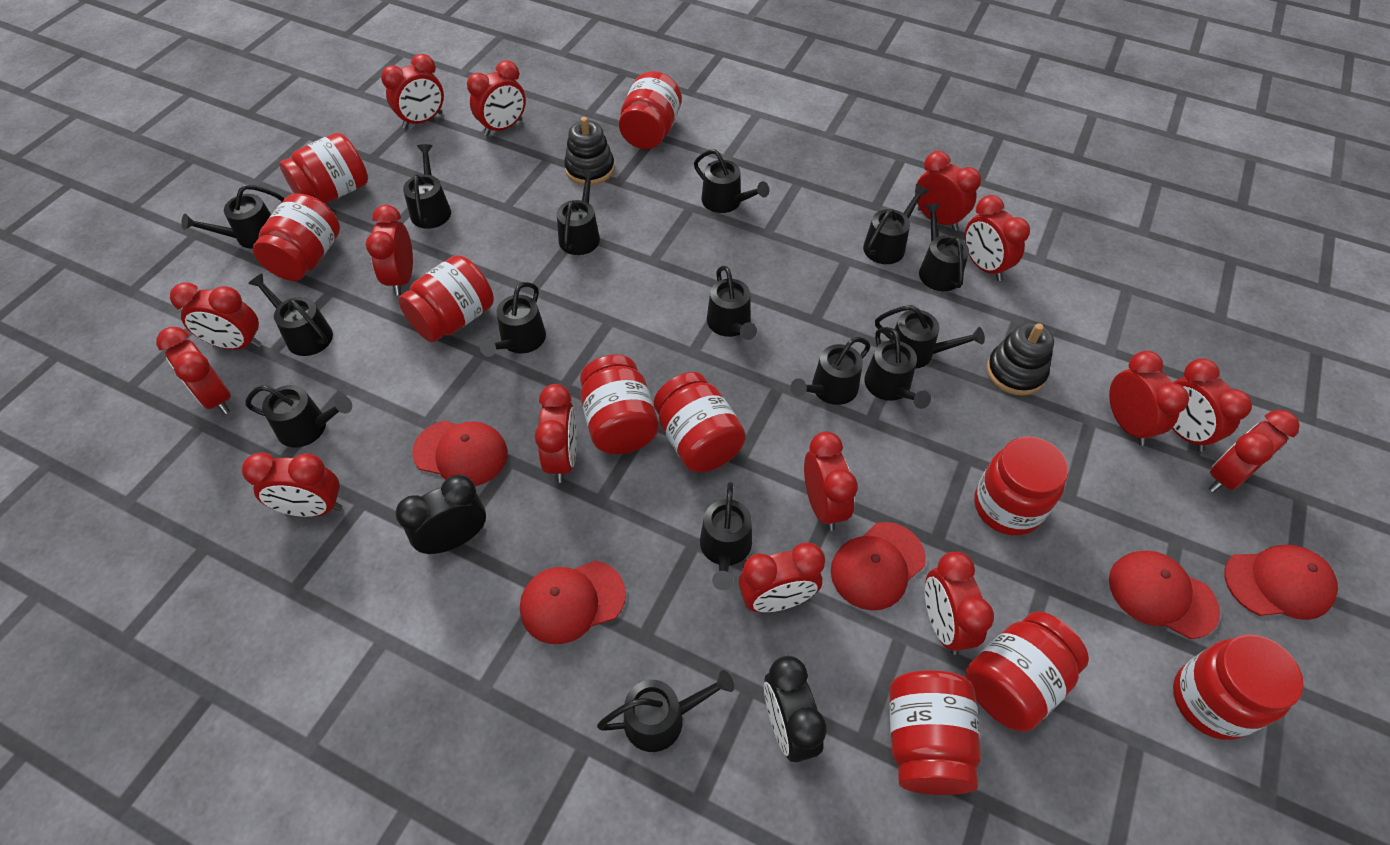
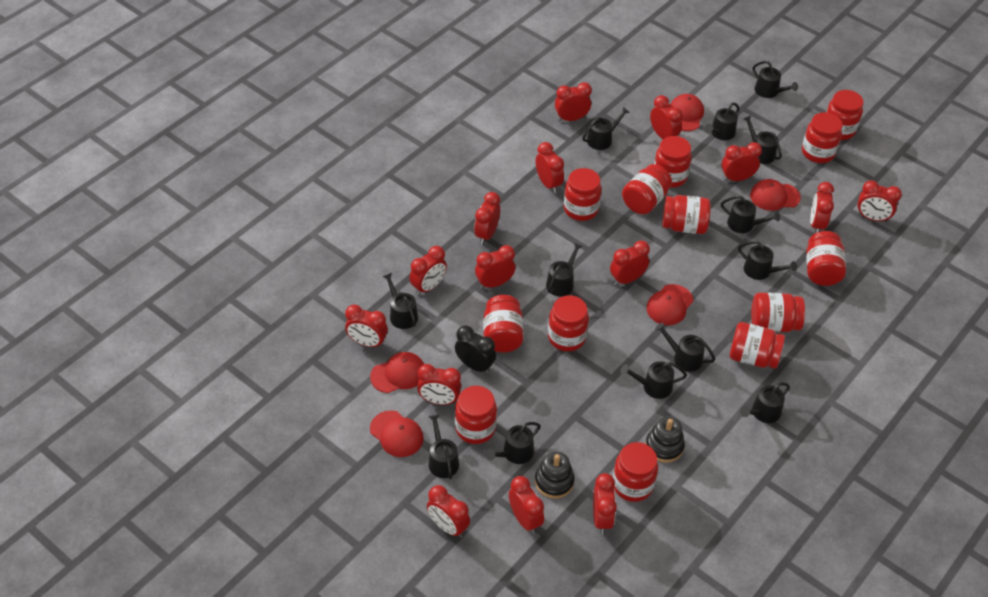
black clock: [395,475,486,554] [764,656,827,763] = 2 -> [455,326,496,374] = 1
black watering can: [181,185,285,249] [245,385,352,447] [248,273,333,356] [403,144,451,229] [480,282,546,357] [557,169,600,255] [597,670,734,752] [694,150,769,213] [700,482,752,590] [707,266,757,340] [790,337,871,405] [863,184,929,264] [864,327,931,409] [875,305,985,369] [919,203,969,291] = 15 -> [382,273,418,329] [428,414,459,479] [486,422,541,464] [546,243,583,296] [582,107,630,150] [620,361,687,399] [655,323,715,372] [704,103,740,140] [721,196,780,233] [738,241,797,280] [740,382,790,423] [743,115,782,164] [753,61,798,98] = 13
red jar: [253,193,340,281] [279,133,368,204] [398,255,494,343] [580,355,659,454] [619,71,682,149] [654,372,746,472] [889,670,981,795] [966,611,1089,732] [974,436,1069,536] [1173,634,1304,740] = 10 -> [455,386,497,444] [483,295,523,353] [548,295,589,351] [564,168,602,221] [613,442,658,502] [622,164,672,214] [654,136,692,188] [662,195,711,234] [730,322,785,369] [751,293,805,332] [802,112,843,163] [806,231,846,286] [826,90,864,140] = 13

